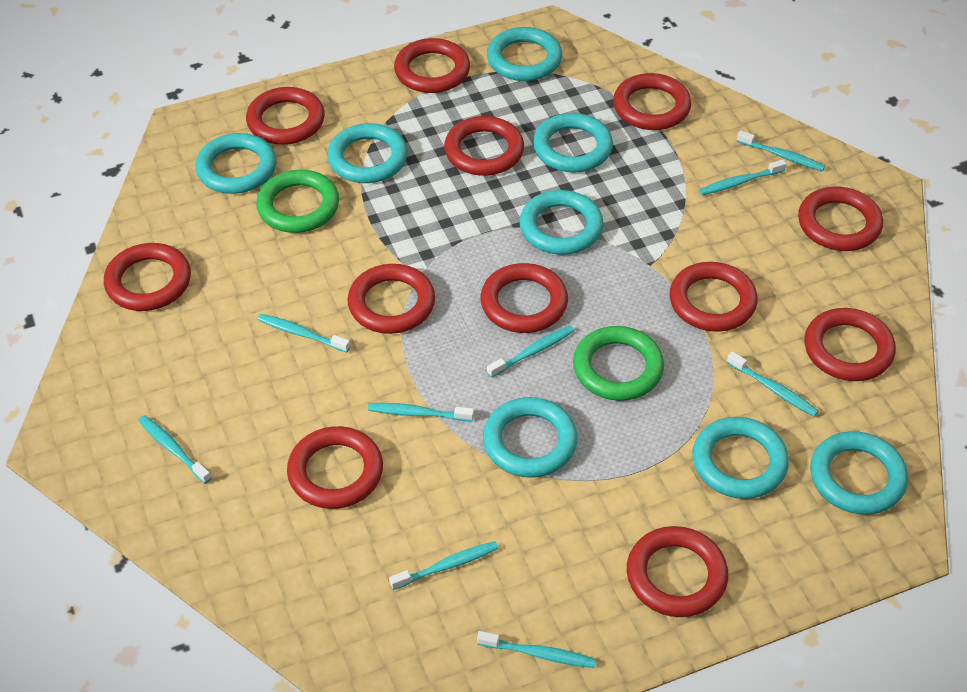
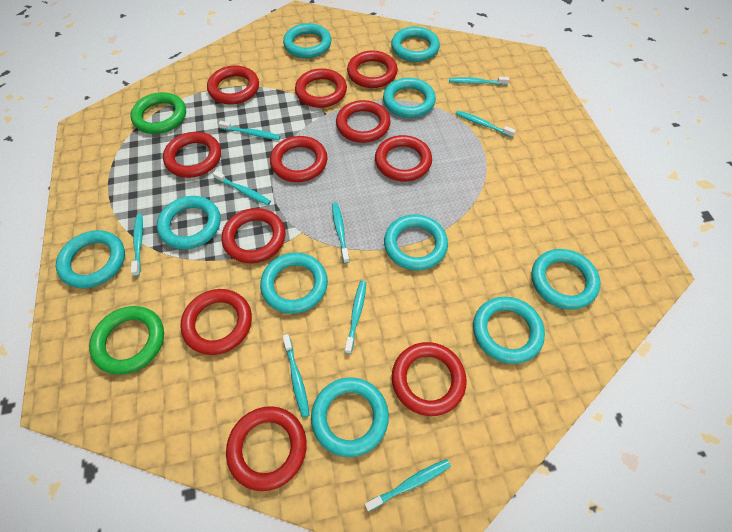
red ring: [104,243,191,311] [246,87,325,145] [287,426,383,509] [347,264,435,334] [394,38,470,93] [444,116,524,176] [480,263,568,333] [613,73,691,130] [627,526,728,617] [670,262,758,332] [798,187,883,251] [804,308,896,381] = 12 -> [163,132,221,178] [180,289,252,355] [207,65,259,105] [222,208,285,263] [226,406,307,491] [270,136,327,182] [295,68,347,108] [336,100,390,143] [347,51,398,88] [375,135,432,181] [392,342,467,416] = 11
turquoise ring: [195,133,277,194] [327,123,408,183] [483,397,578,478] [487,27,562,81] [519,190,604,255] [533,113,613,173] [692,417,789,499] [810,431,908,515] = 8 -> [56,230,125,288] [157,196,221,249] [260,253,328,314] [283,23,331,58] [311,377,389,457] [383,78,436,118] [384,214,448,270] [391,27,440,62] [473,297,545,364] [531,249,600,310] = 10

